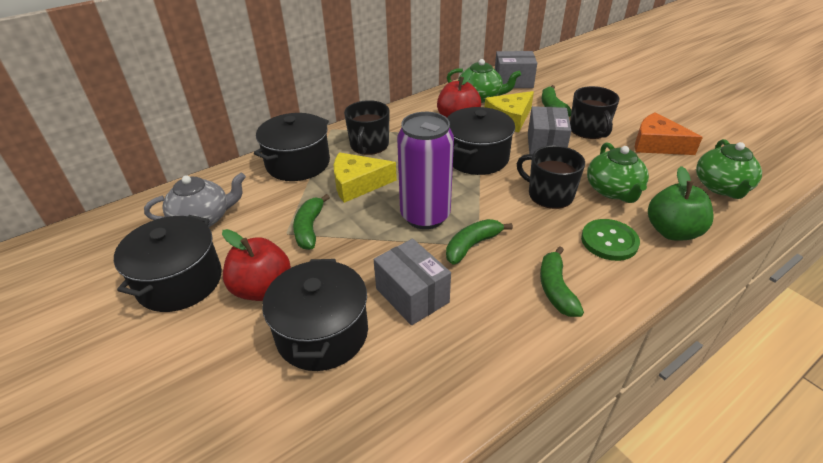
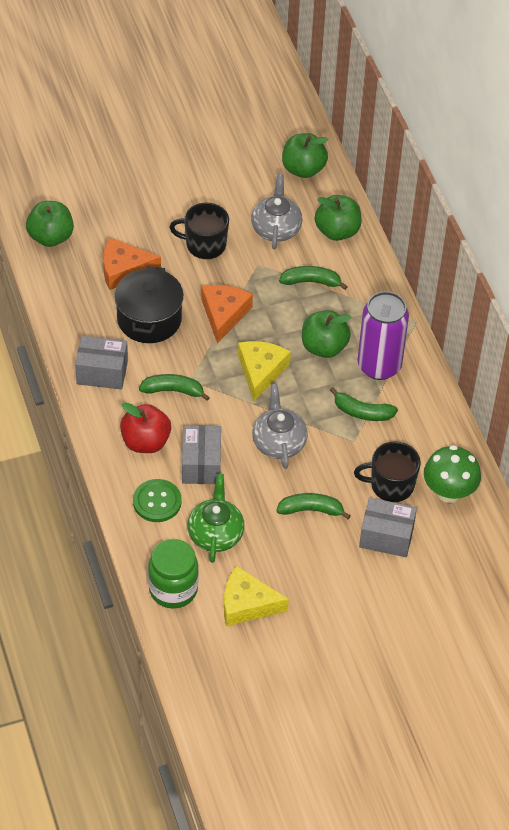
black mug: [344,100,390,155] [516,146,585,209] [570,86,619,139] = 3 -> [169,203,229,259] [354,441,421,502] = 2
black pot: [114,215,222,312] [254,113,330,181] [262,259,368,371] [447,107,515,175] = 4 -> [114,266,184,343] = 1
green apple: [648,166,714,241] = 1 -> [26,201,74,247] [282,133,328,178] [302,310,351,358] [315,195,362,241] = 4
green jar: none = 0 -> [148,539,199,609] = 1
green mushroom: none = 0 -> [424,445,481,503] = 1
green teapot: [447,59,521,103] [587,142,649,203] [696,139,762,199] = 3 -> [187,474,245,563] = 1
grey teapot: [144,173,246,227] = 1 -> [251,174,302,249] [252,384,308,469] = 2
orange cheese: [635,112,703,155] = 1 -> [103,237,161,290] [201,285,253,343] = 2
red apple: [222,229,291,301] [437,69,481,118] = 2 -> [120,402,171,453] = 1

